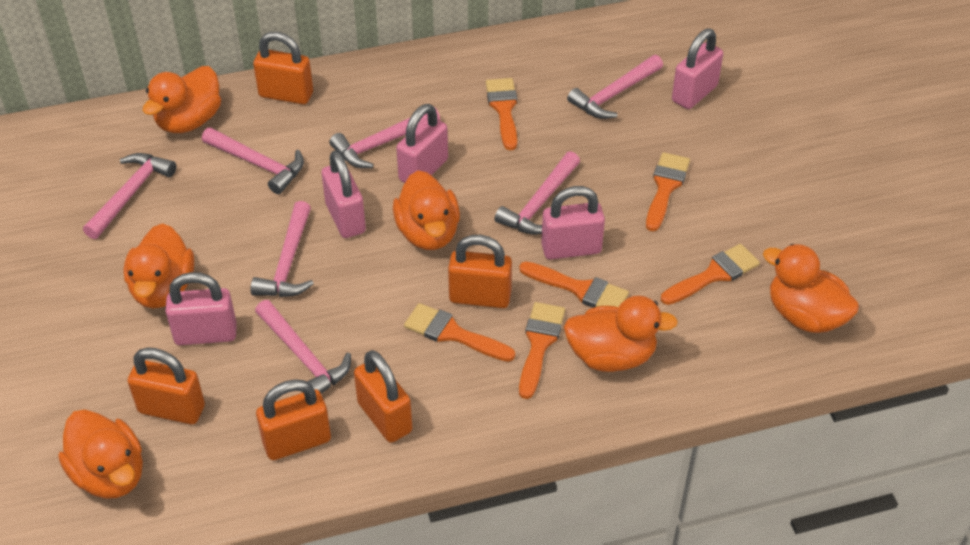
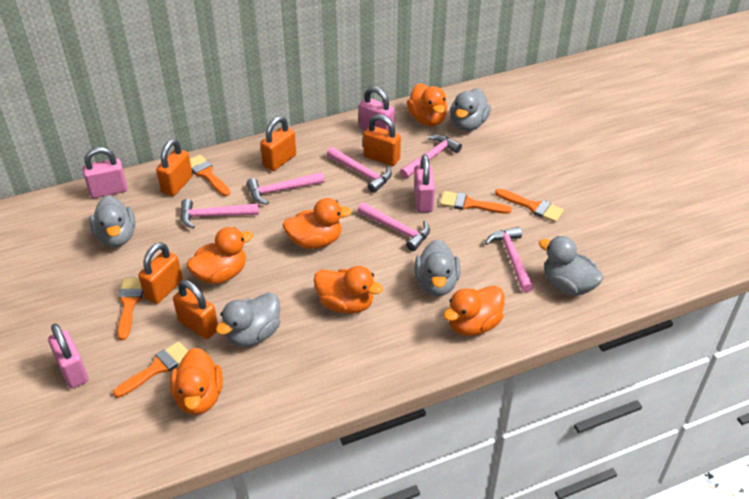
grey duck: none = 0 -> [89,196,136,247] [216,293,280,347] [414,239,461,296] [450,88,491,131] [539,236,604,296] = 5
orange brush: [404,303,515,362] [486,78,517,150] [519,261,629,308] [519,302,565,399] [646,152,690,231] [661,244,760,305] = 6 -> [113,341,188,398] [117,278,143,340] [190,154,230,196] [440,191,512,214] [495,189,564,222] = 5
pink hammer: [83,153,176,239] [202,127,304,194] [251,201,314,297] [255,300,351,394] [329,108,440,168] [495,151,580,235] [567,55,663,119] = 7 -> [181,199,259,229] [247,172,324,205] [327,147,392,193] [357,203,430,251] [400,135,462,179] [485,227,534,293] = 6
pink padlock: [165,272,237,345] [322,151,366,238] [396,104,448,183] [541,186,605,260] [672,29,723,109] = 5 -> [48,324,88,389] [83,147,127,198] [359,86,395,130] [414,154,435,213] = 4

